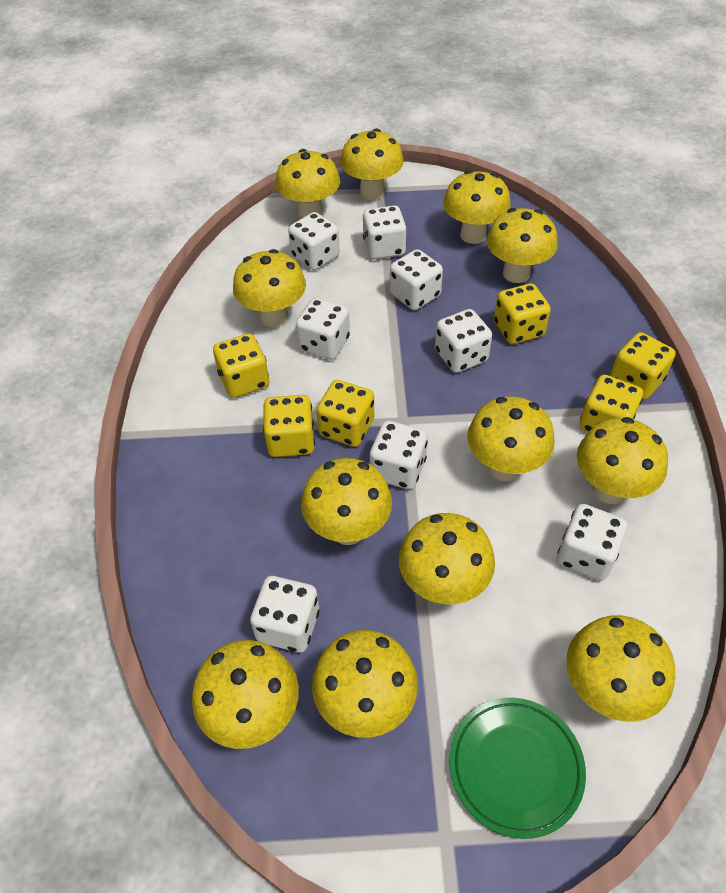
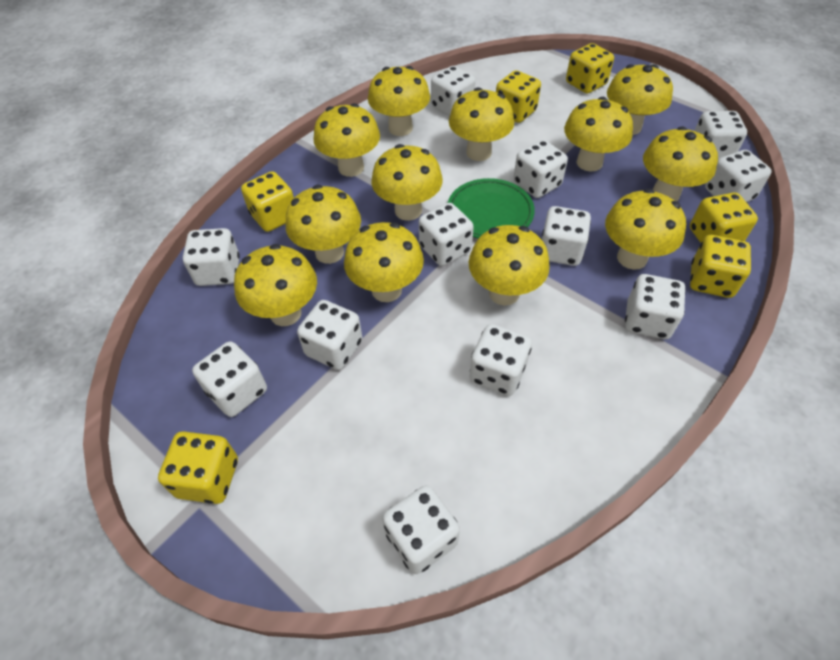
white dice: [250,576,319,653] [288,212,340,270] [296,298,350,360] [363,205,407,259] [370,421,428,489] [390,249,443,310] [435,309,492,373] [557,504,627,581] = 8 -> [183,228,240,286] [192,341,267,417] [297,300,363,370] [382,485,460,574] [419,203,474,266] [431,66,476,117] [469,324,532,396] [513,140,568,198] [542,206,591,266] [625,274,685,339] [694,111,747,159] [705,150,772,202] = 12

